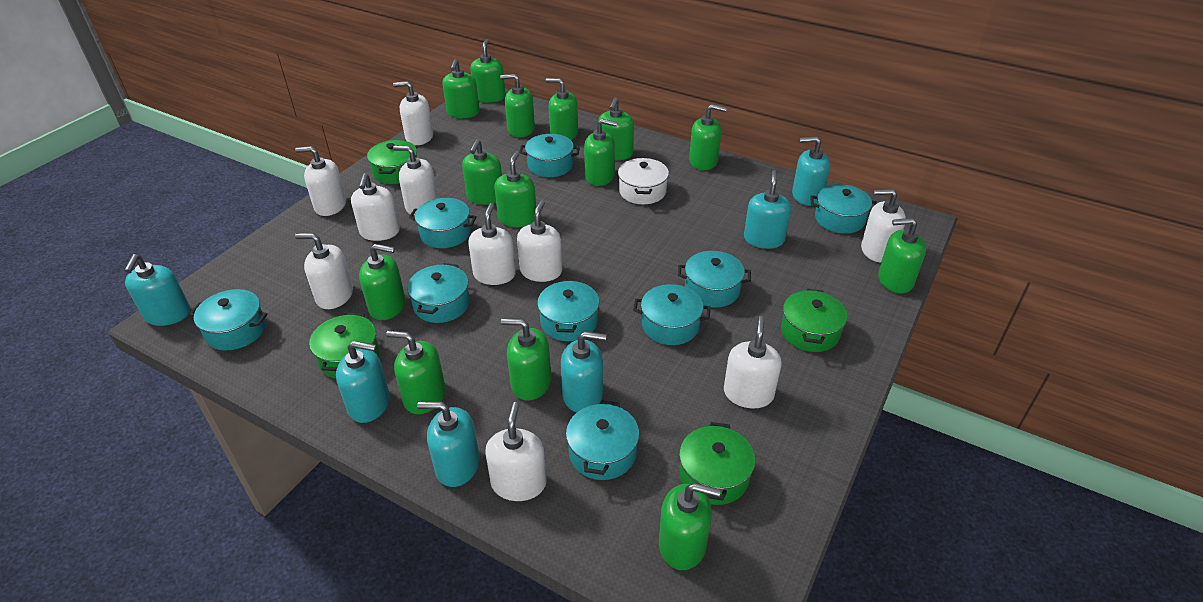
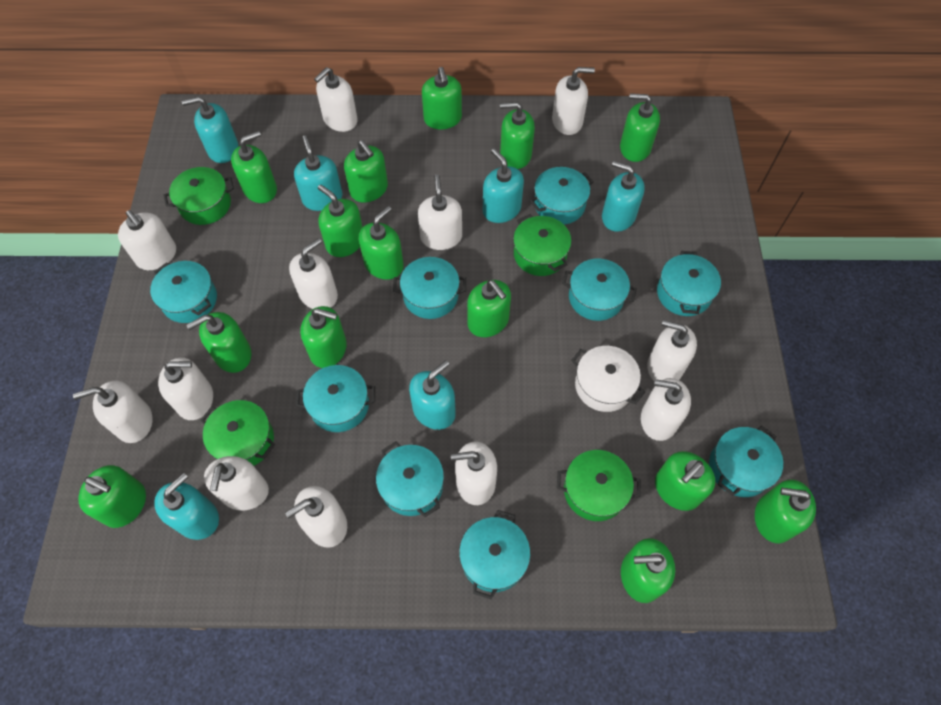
white soap dispenser: [295,146,346,216] [295,233,353,309] [351,173,400,241] [393,81,433,145] [393,145,438,216] [468,203,516,285] [485,402,547,501] [517,201,562,282] [724,316,782,408] [861,189,906,262] = 10 -> [73,380,152,443] [118,210,176,270] [158,357,213,420] [204,456,269,510] [285,486,347,548] [289,238,338,309] [314,67,358,132] [418,175,462,250] [451,441,497,505] [552,67,595,135] [641,378,691,441] [647,320,697,381] = 12

